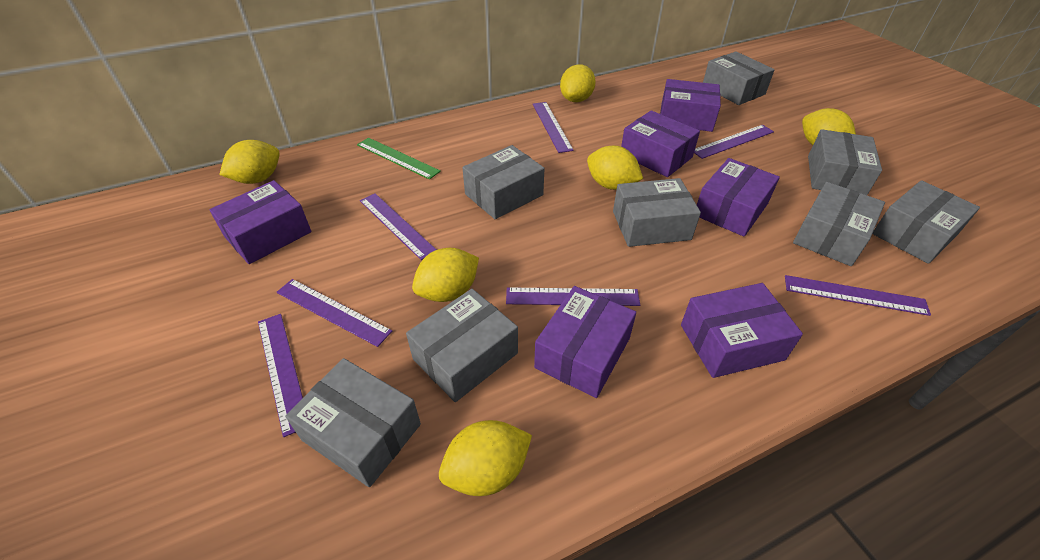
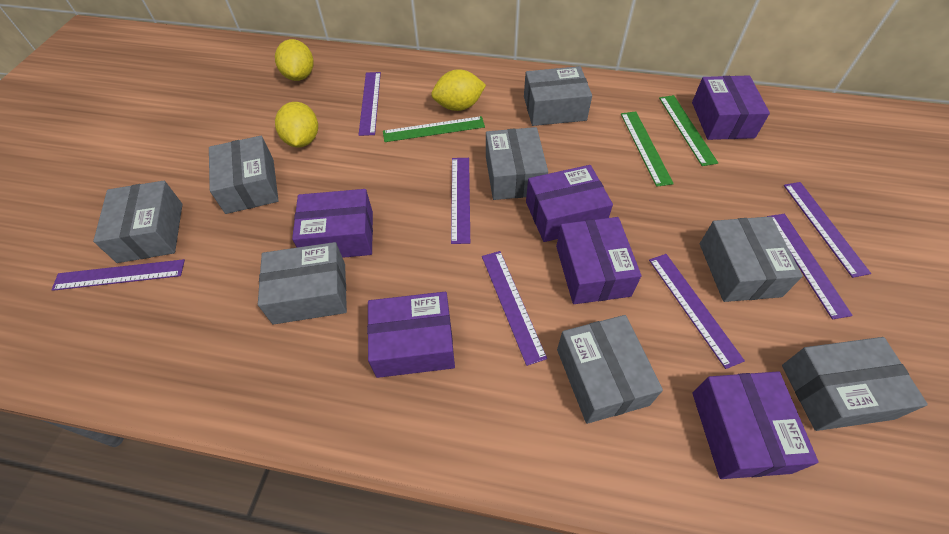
green ruler: [357,138,441,180] = 1 -> [383,116,485,142] [621,111,674,187] [659,95,718,166] = 3
yellow lemon: [219,140,280,184] [412,248,479,302] [439,420,532,496] [560,64,596,102] [587,146,643,190] [802,108,856,145] = 6 -> [275,39,314,81] [275,102,318,147] [431,69,486,111] = 3

